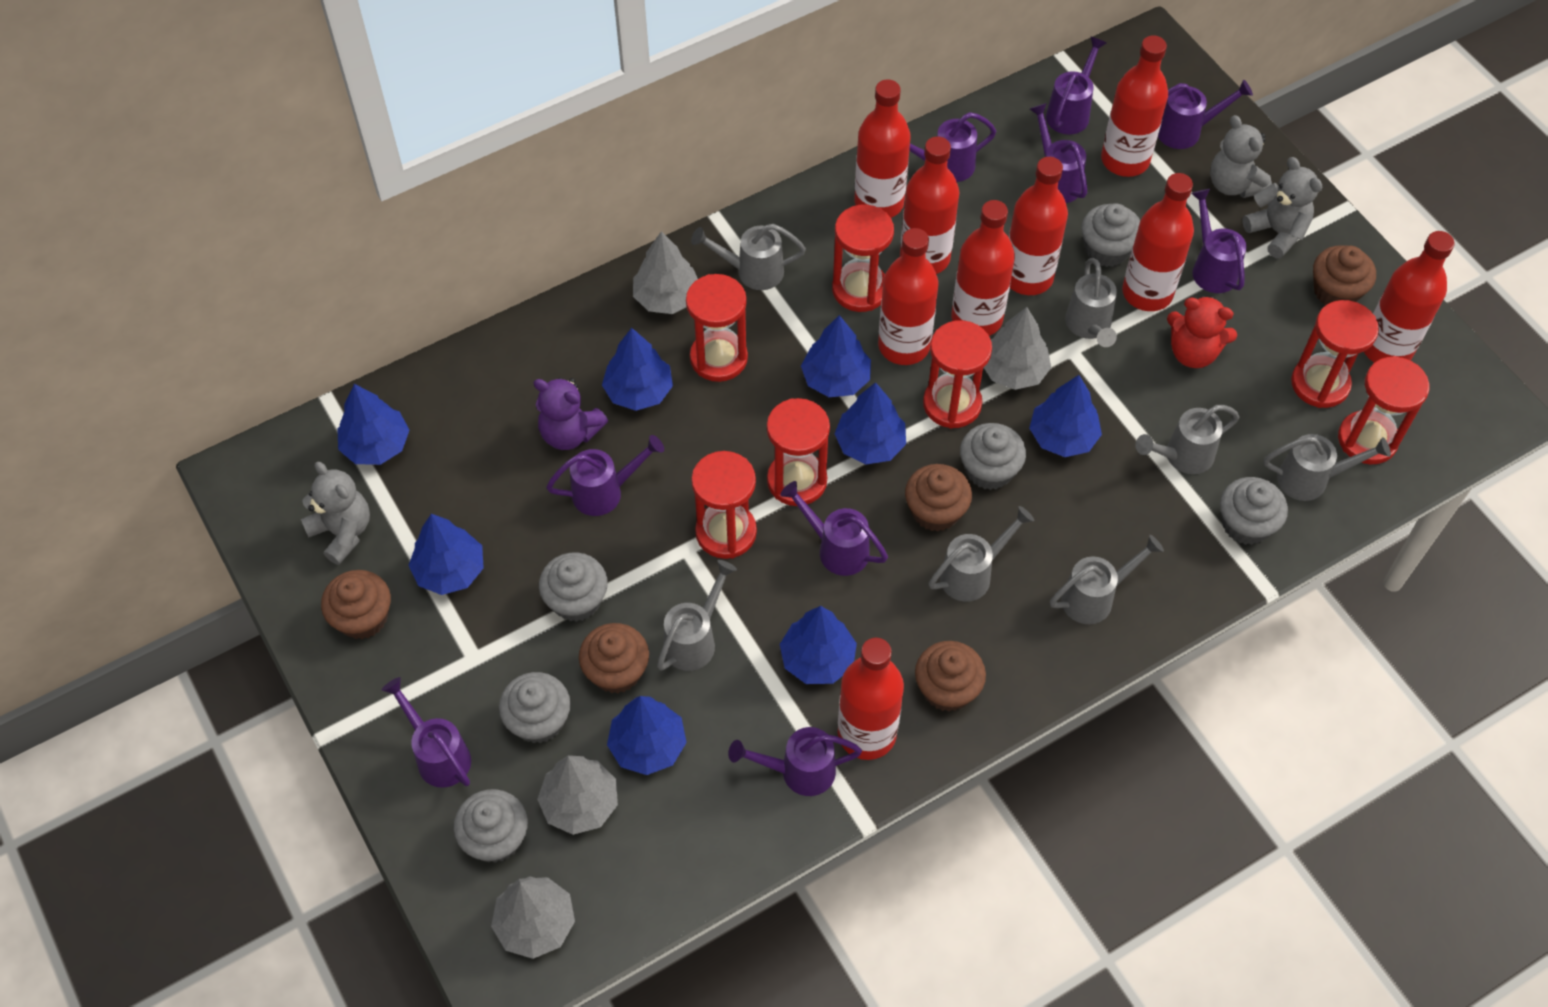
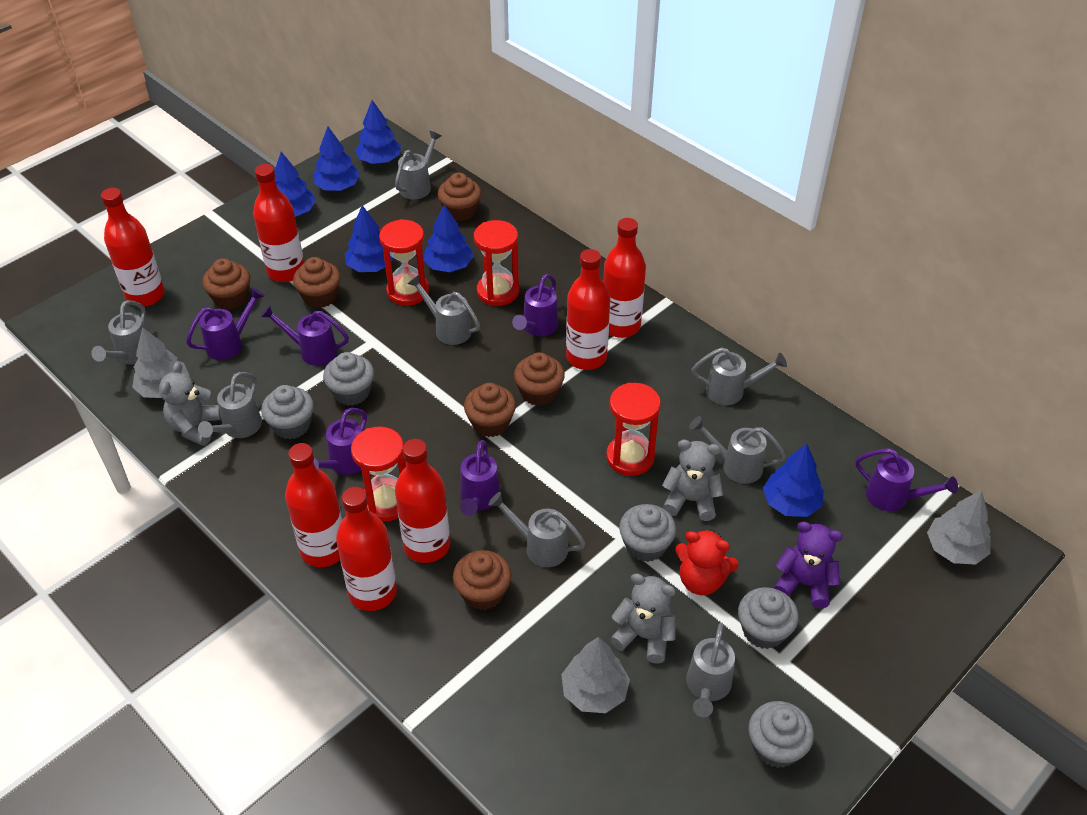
blue tree: [337,384,409,465] [409,514,484,595] [602,328,673,411] [607,696,687,775] [780,606,857,684] [801,315,871,397] [834,382,906,464] [1029,375,1102,457] = 8 -> [275,152,316,217] [313,127,360,191] [345,205,393,272] [355,100,401,164] [423,205,474,272] [763,444,824,517] = 6
brown cupcake: [321,570,391,639] [579,623,649,693] [905,464,972,532] [915,641,986,711] [1313,245,1376,305] = 5 -> [202,258,250,310] [293,257,340,308] [438,172,481,221] [453,550,511,610] [464,383,516,437] [514,352,565,406] = 6
grey cupcake: [454,789,528,863] [499,672,571,743] [539,552,608,622] [960,423,1026,490] [1081,203,1140,267] [1220,477,1288,545] = 6 -> [261,385,314,439] [323,352,374,406] [619,504,676,562] [738,587,799,649] [748,701,814,768] = 5
grey tree: [491,876,575,959] [537,755,618,835] [633,231,698,314] [984,307,1051,390] = 4 -> [132,327,189,398] [561,637,630,713] [927,490,990,565] = 3
grey watering can: [657,560,737,671] [691,224,806,290] [929,506,1035,602] [1050,535,1164,624] [1065,258,1117,347] [1135,405,1239,474] [1264,434,1391,501] = 7 -> [91,300,146,365] [198,372,262,438] [395,131,441,199] [408,275,480,345] [488,492,585,567] [686,623,735,717] [689,416,786,484] [691,348,787,405] = 8
purple watering can: [382,677,471,788] [546,435,664,516] [728,727,862,796] [780,481,888,576] [909,112,996,182] [1030,103,1087,203] [1046,37,1107,135] [1158,79,1253,149] [1191,189,1247,293] = 9 -> [186,287,265,360] [261,305,349,366] [314,408,367,475] [460,440,501,516] [512,274,559,336] [855,449,958,511] = 6
red bottle: [838,638,904,760] [854,80,911,218] [878,228,938,365] [900,136,960,274] [951,200,1015,336] [1009,157,1068,295] [1101,36,1168,177] [1122,173,1194,311] [1364,231,1455,363] = 9 -> [101,188,165,307] [253,164,304,282] [285,443,342,567] [336,487,397,611] [395,439,450,563] [566,249,610,370] [603,218,646,338] = 7
red hourglass: [686,274,748,382] [691,451,757,559] [767,398,830,506] [832,205,894,312] [923,320,992,429] [1291,300,1379,408] [1338,356,1429,464] = 7 -> [351,427,406,522] [379,219,429,306] [474,220,519,306] [606,383,661,476] = 4

